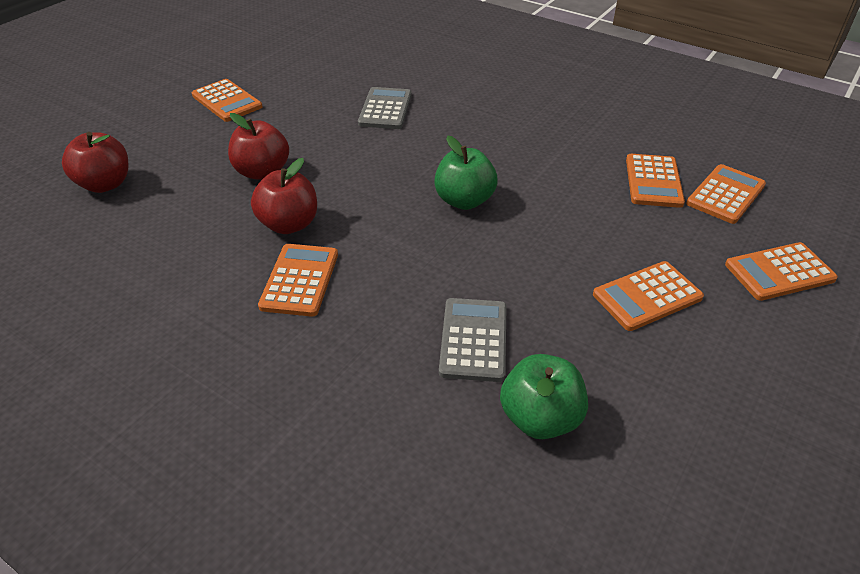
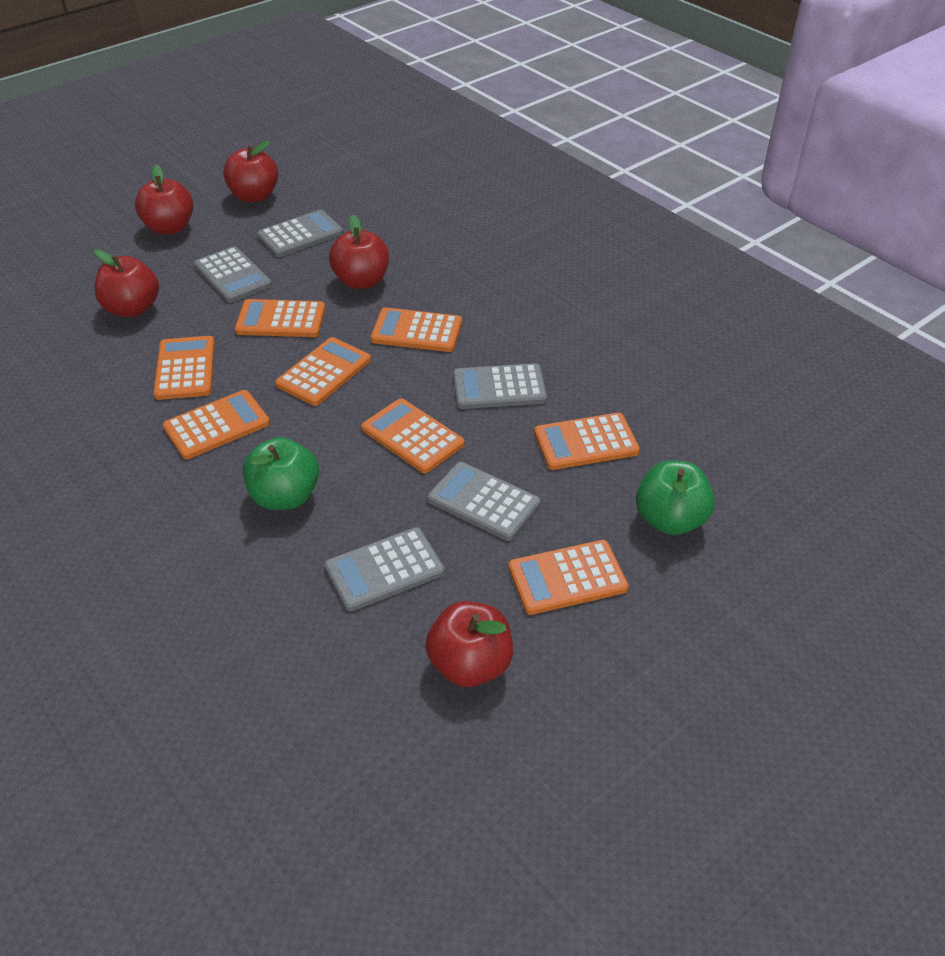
grey calculator: [358,87,412,129] [439,298,507,382] = 2 -> [194,246,272,303] [257,210,343,257] [324,527,445,611] [427,462,541,541] [453,363,547,409] = 5
orange calculator: [192,79,263,122] [258,244,338,317] [593,261,704,331] [626,154,685,208] [686,164,766,224] [725,242,838,301] = 6 -> [153,336,215,400] [163,390,270,459] [235,299,325,337] [275,337,371,406] [361,398,465,473] [370,307,462,352] [508,540,629,615] [534,413,640,470] = 8
red apple: [62,132,129,193] [228,113,289,180] [251,158,317,234] = 3 -> [94,249,159,317] [135,165,193,235] [223,141,279,202] [329,215,389,289] [425,601,513,687] = 5

